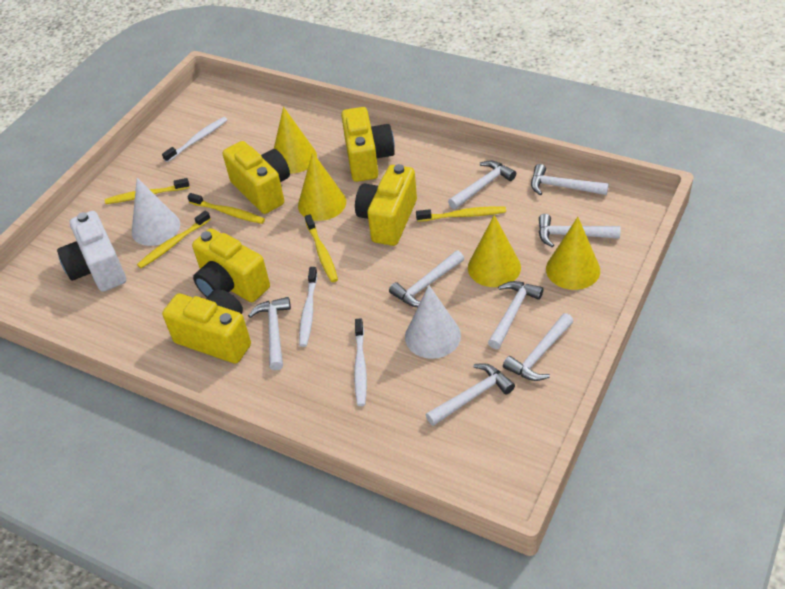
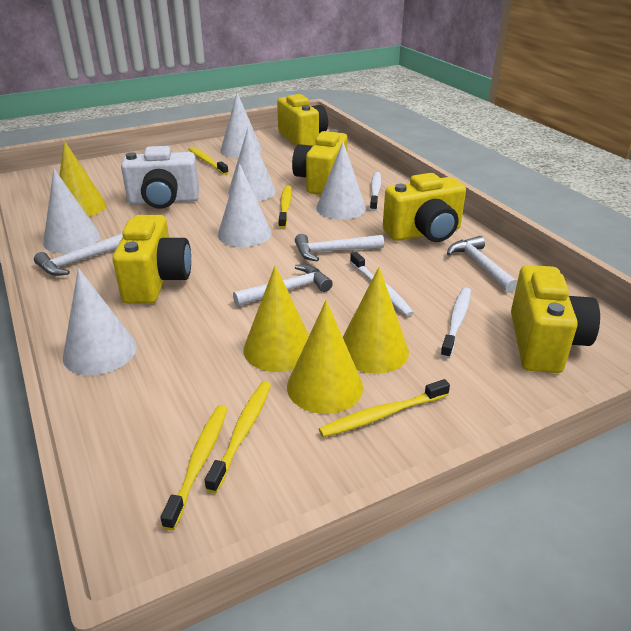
white cone: [132,178,180,246] [405,285,461,359] = 2 -> [43,169,100,253] [63,268,136,375] [218,163,272,247] [220,93,262,158] [228,128,276,201] [316,142,366,220] = 6
white hammer: [248,297,291,370] [389,250,464,307] [426,363,515,426] [448,161,516,209] [488,281,543,349] [503,313,574,381] [531,164,609,195] [539,214,621,248] = 8 -> [34,233,123,276] [233,265,333,307] [295,234,384,261] [447,236,517,293] = 4

